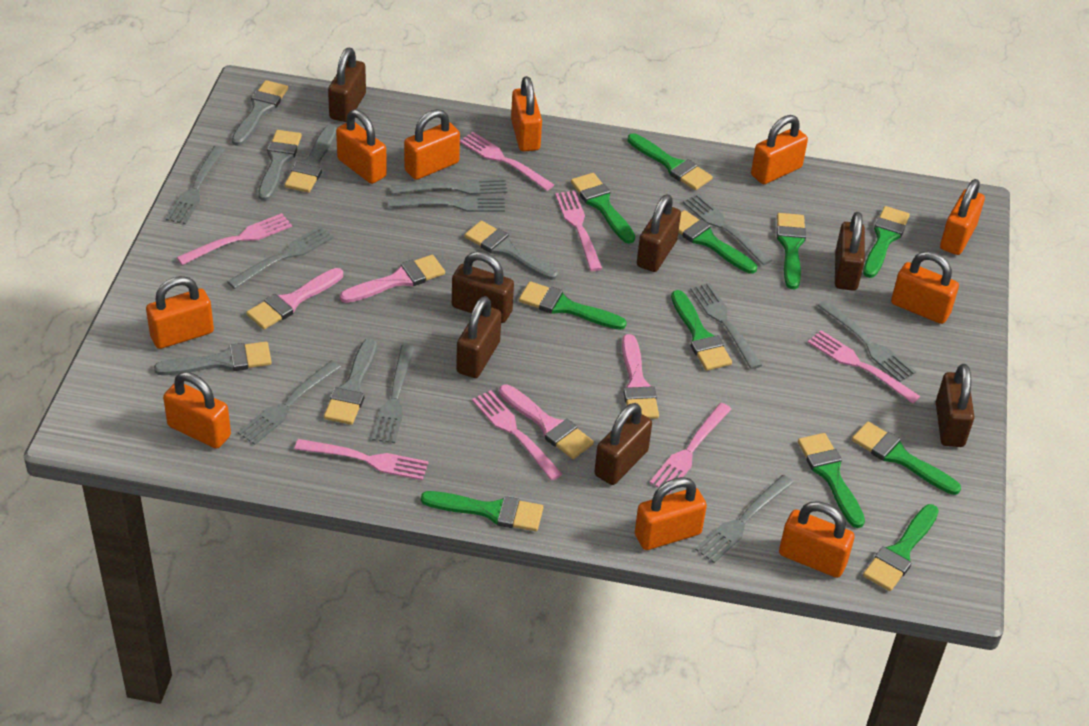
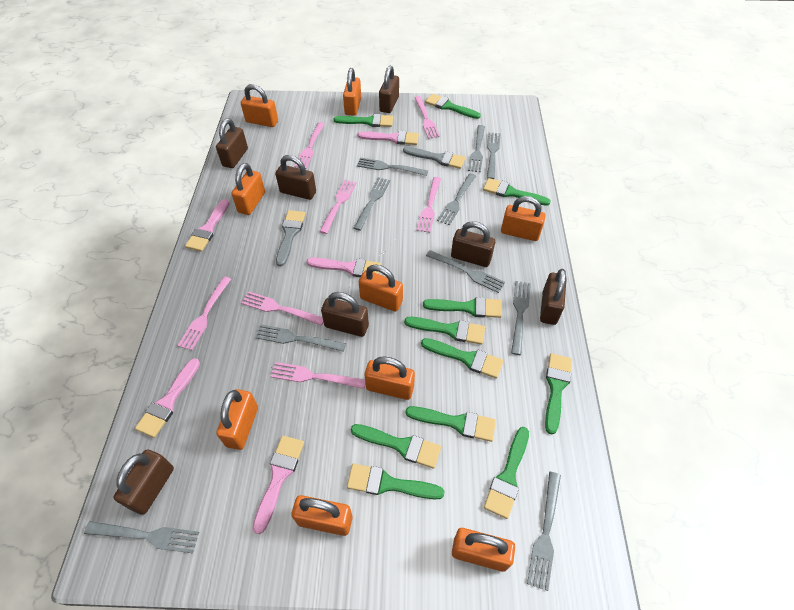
grey brush: [154,342,272,375] [232,80,288,146] [258,130,302,201] [285,125,337,193] [324,338,377,425] [464,221,558,280] = 6 -> [276,210,306,266] [403,147,465,169] = 2
orange padlock: [146,276,214,349] [163,372,231,449] [336,109,387,184] [404,109,460,180] [511,76,542,151] [635,477,707,550] [751,115,808,184] [779,501,855,578] [891,251,959,324] [940,179,985,255] = 10 -> [216,389,258,450] [231,163,265,215] [241,84,278,127] [291,495,353,536] [343,68,361,116] [359,265,403,311] [365,357,415,400] [452,528,515,572] [501,196,546,241] = 9
pink brush: [246,268,343,329] [340,255,445,303] [499,384,594,459] [622,334,659,419] = 4 -> [135,358,200,438] [185,199,229,252] [252,436,304,534] [306,257,381,277] [358,131,419,145] = 5

